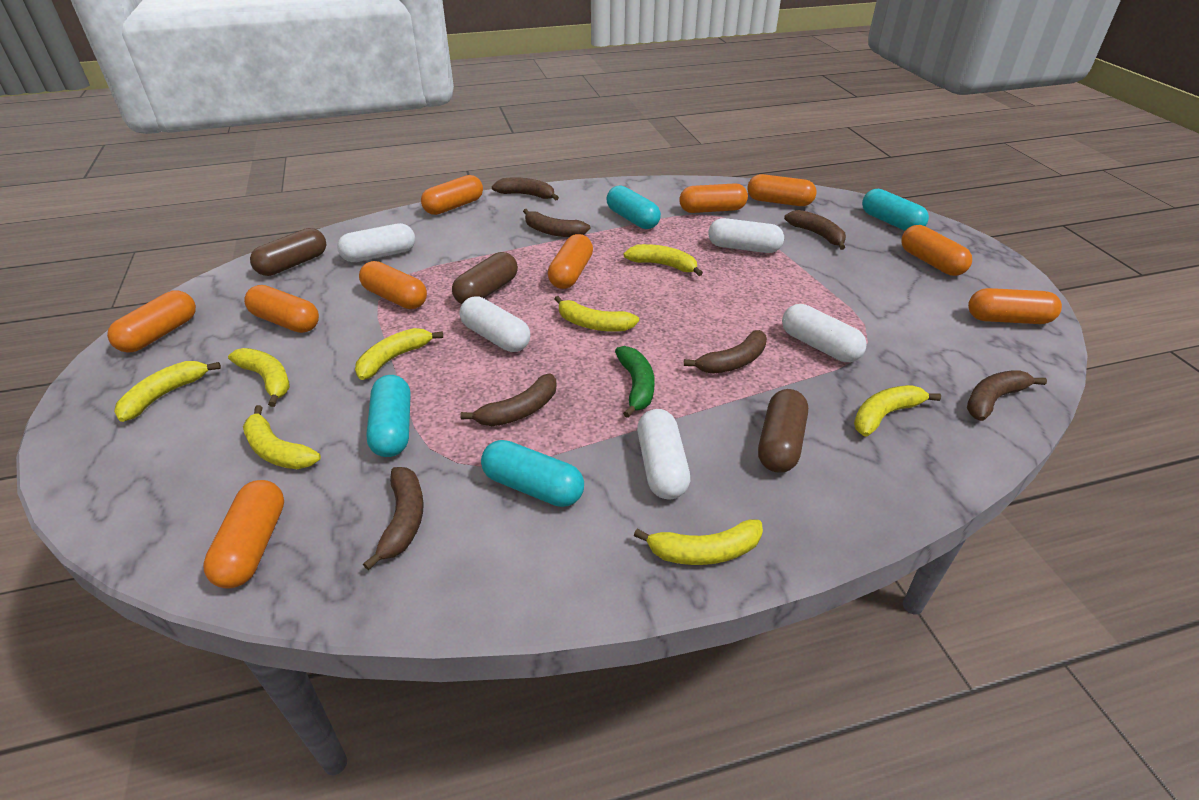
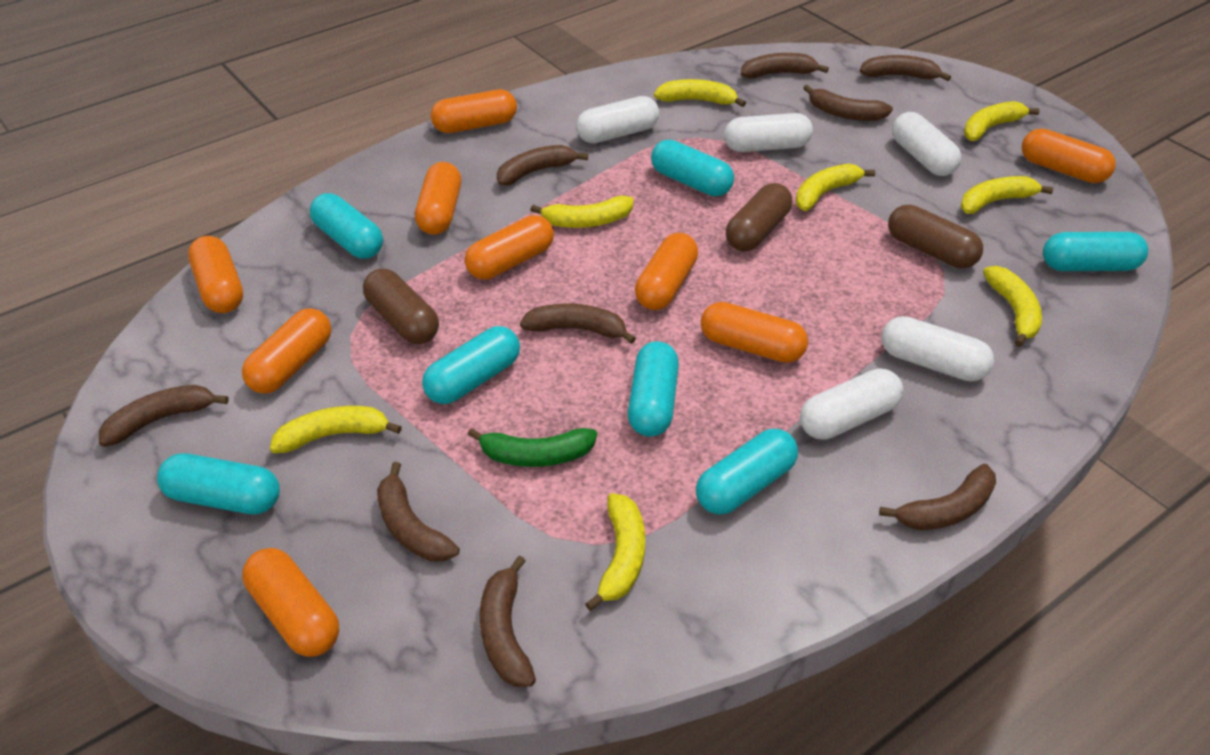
brown banana: [363,467,424,570] [460,373,556,426] [492,177,559,200] [523,209,590,237] [684,330,767,374] [784,210,846,250] [967,370,1047,421] = 7 -> [99,385,229,447] [377,462,460,561] [480,556,536,687] [497,145,588,186] [520,304,636,344] [741,53,829,78] [803,85,893,121] [860,55,951,81] [879,464,996,530] = 9
orange capsule: [107,290,196,353] [203,480,284,589] [244,285,319,333] [359,261,427,309] [421,175,483,215] [548,234,593,289] [679,183,748,213] [747,174,817,206] [901,225,972,276] [968,288,1062,324] = 10 -> [188,236,243,313] [242,308,331,394] [242,548,339,657] [415,162,461,235] [431,90,517,133] [465,215,554,280] [635,233,698,310] [701,302,808,363] [1022,129,1116,183] = 9
turquoise capsule: [366,375,410,457] [481,440,584,507] [606,185,661,229] [862,188,929,231] = 4 -> [157,453,280,514] [310,193,383,259] [422,326,520,404] [628,341,679,437] [651,140,734,196] [696,429,798,514] [1043,232,1148,271] = 7

